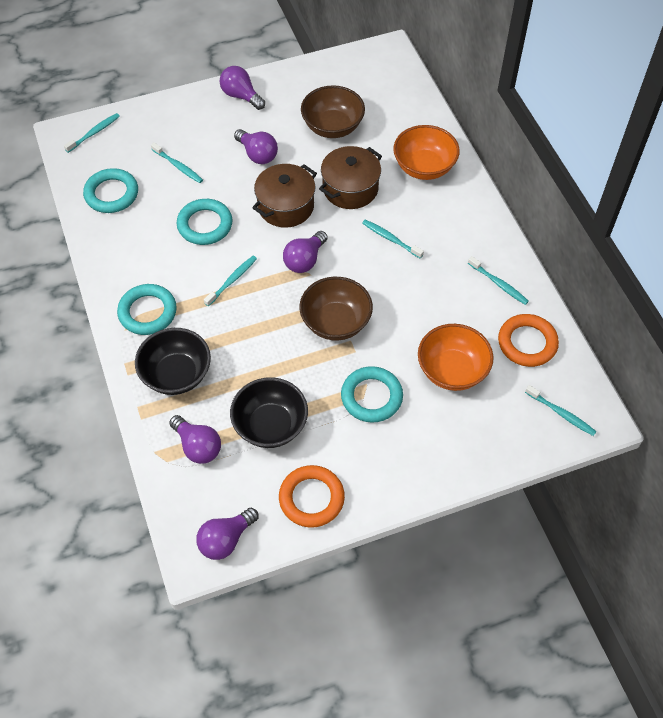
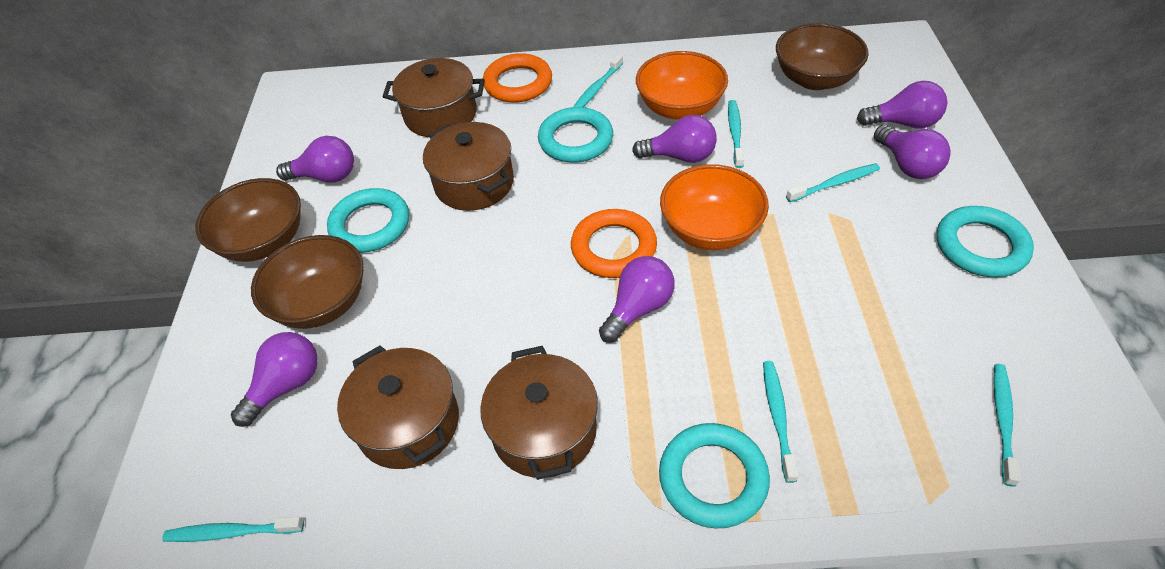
black bowl: [135,328,211,395] [230,377,308,448] = 2 -> none = 0
brown bowl: [299,277,373,340] [301,85,365,138] = 2 -> [195,178,301,262] [251,235,364,329] [776,23,868,90] = 3
brown pot: [252,164,317,228] [319,146,382,209] = 2 -> [337,345,459,469] [383,58,485,137] [423,122,514,211] [480,346,598,480] = 4
purple light bulb: [169,415,221,464] [196,508,258,560] [220,66,265,110] [234,129,278,164] [283,231,328,273] = 5 -> [231,332,318,427] [276,136,354,183] [599,256,674,343] [632,115,717,163] [857,81,947,128] [874,125,951,179] = 6

